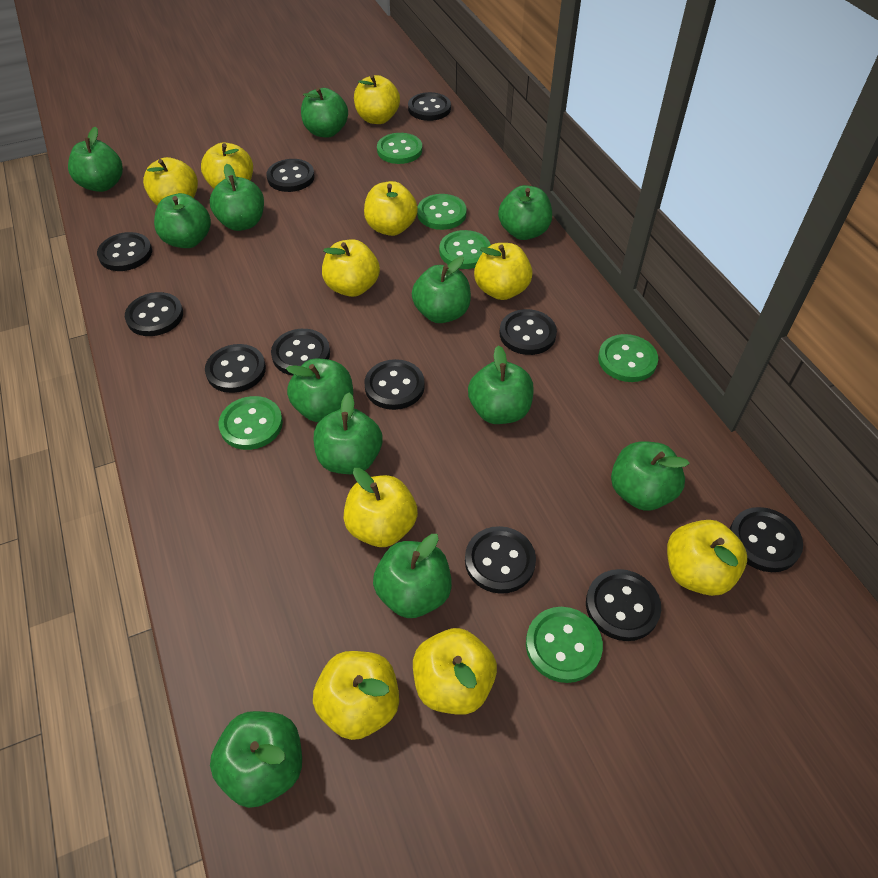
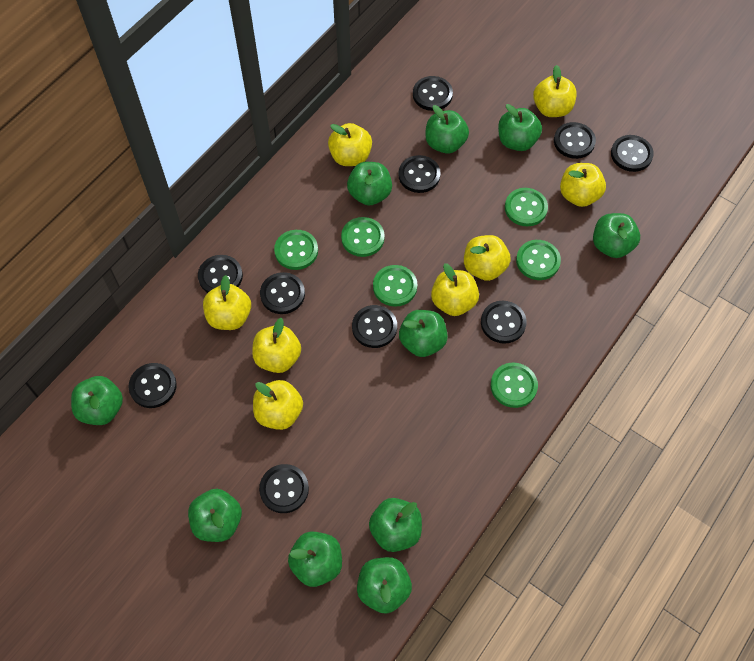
black button: [97,232,152,271] [125,292,183,336] [205,344,266,393] [266,159,315,192] [271,329,330,376] [364,359,425,410] [408,92,451,121] [465,526,536,594] [500,309,557,355] [586,569,661,641] [730,507,803,572] = 11 -> [128,363,177,408] [198,255,243,293] [259,464,309,513] [260,272,305,314] [352,305,397,348] [399,155,441,193] [413,76,453,111] [481,301,527,344] [554,122,596,159] [611,135,654,172] = 10
green apple: [68,127,123,192] [154,193,211,248] [210,164,264,231] [210,711,302,808] [286,359,353,422] [301,88,348,138] [314,393,383,474] [373,534,452,618] [412,257,471,323] [468,345,534,424] [498,185,552,240] [611,441,689,511] = 12 -> [71,376,123,425] [188,489,242,542] [288,532,342,587] [347,162,392,206] [357,557,412,614] [369,498,422,552] [399,310,448,357] [425,105,469,154] [498,104,542,151] [593,213,640,258] = 10
yellow apple: [143,157,198,206] [201,142,253,189] [313,651,399,740] [322,239,380,297] [344,468,418,547] [354,75,400,124] [364,181,418,236] [413,628,497,715] [474,243,533,300] [667,520,747,596] = 10 -> [203,275,251,330] [252,318,301,373] [253,380,303,430] [328,123,372,166] [431,263,479,316] [464,235,511,281] [533,65,577,117] [560,163,606,207] = 8

